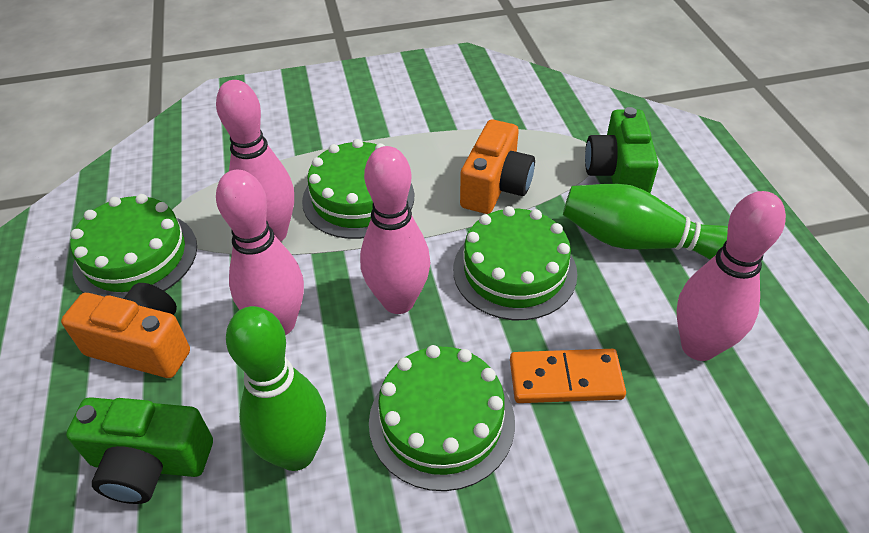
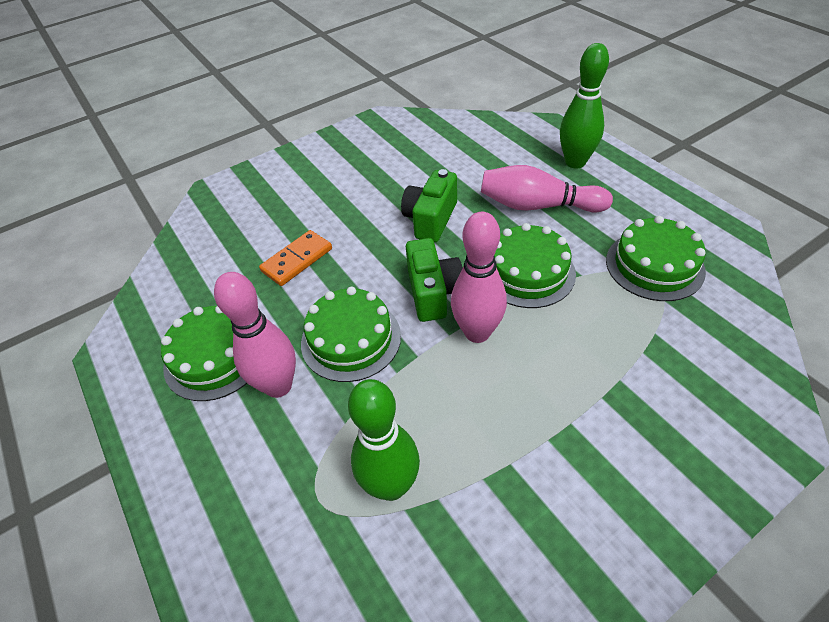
orange camera: [61,283,190,378] [460,120,535,214] = 2 -> none = 0
pink bowling pin: [216,80,294,242] [216,170,304,335] [360,146,430,314] [676,191,786,361] = 4 -> [214,272,296,398] [451,212,507,343] [481,165,613,212] = 3

